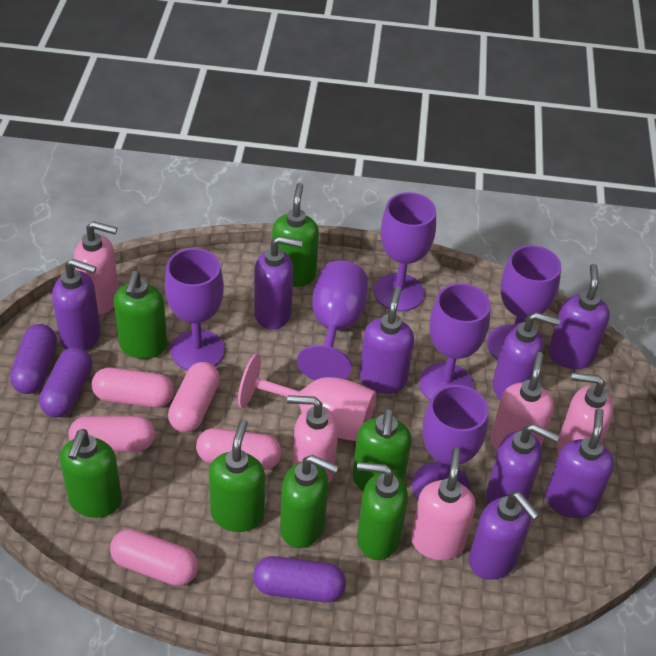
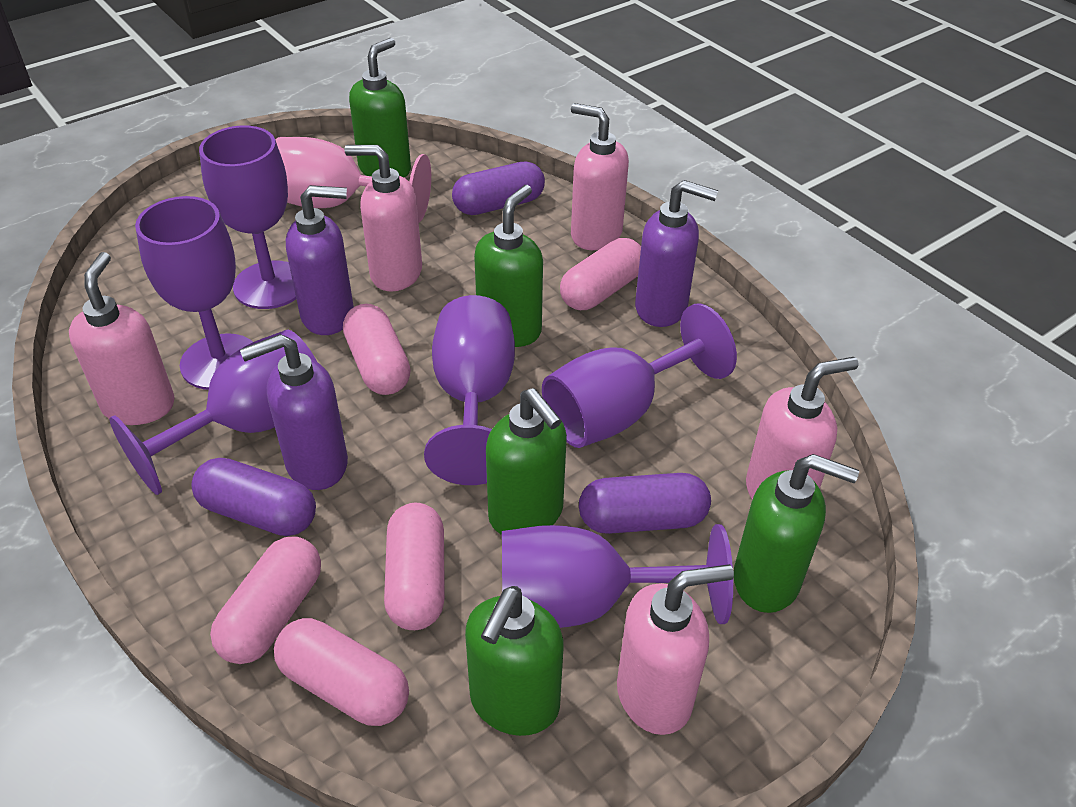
green soap dispenser: [60,429,122,518] [114,271,167,359] [209,419,265,532] [272,183,319,287] [280,455,339,548] [352,409,412,491] [357,462,408,560] = 7 -> [349,38,411,178] [465,586,564,736] [474,185,543,347] [486,388,567,535] [734,454,859,613] = 5
purple soap dispenser: [52,259,101,350] [254,236,303,330] [359,287,414,394] [469,492,540,580] [486,424,559,503] [493,312,560,400] [546,408,614,518] [548,264,610,369] = 8 -> [240,334,348,490] [286,185,354,335] [635,180,718,327] = 3

